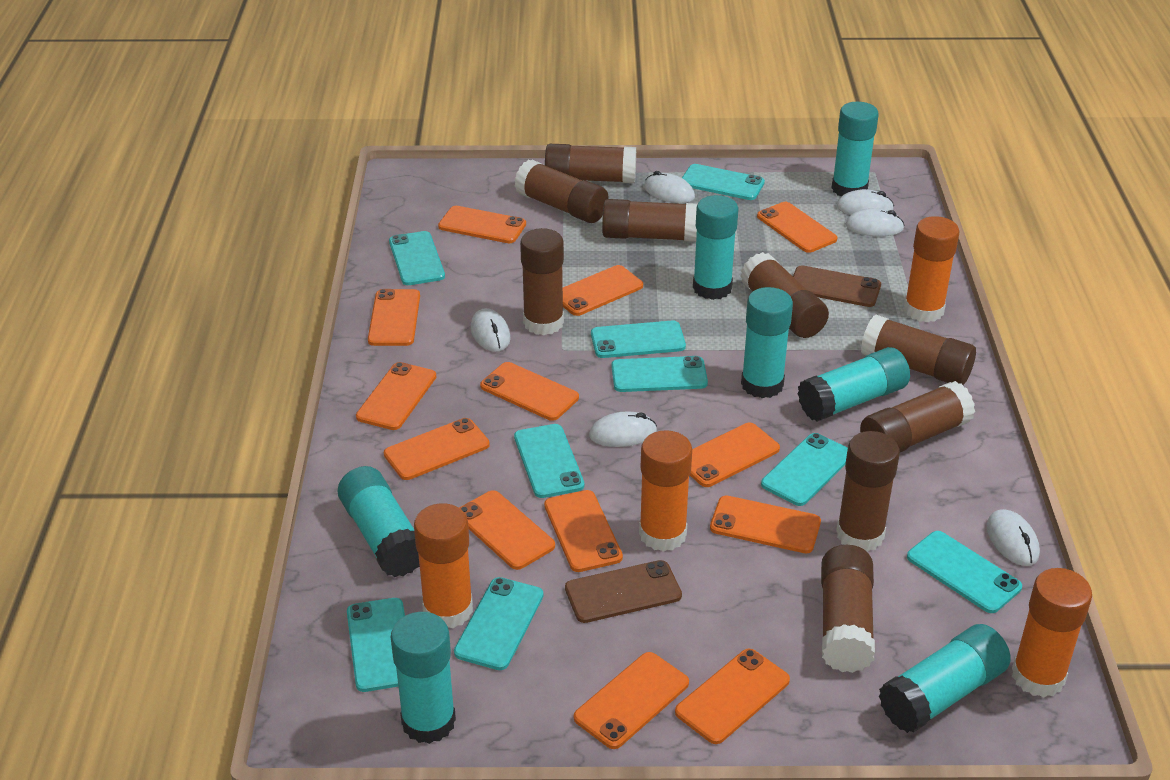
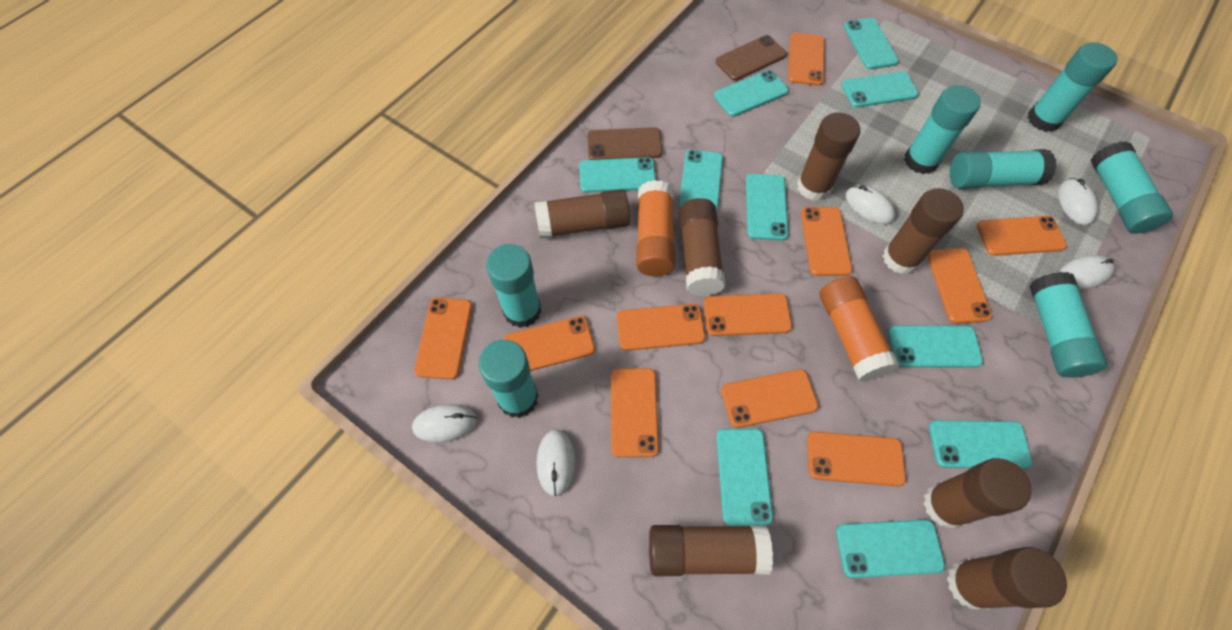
brown glue stick: [514,160,608,223] [520,228,564,335] [545,144,636,183] [602,199,697,242] [740,252,829,338] [821,545,875,673] [836,431,900,552] [860,381,975,452] [861,315,976,385] = 9 -> [534,189,630,239] [649,525,773,576] [679,198,725,296] [797,112,860,201] [883,188,964,274] [923,458,1032,529] [947,547,1067,610] = 7
orange glue stick: [414,503,473,628] [639,430,692,552] [904,216,960,323] [1012,568,1092,698] = 4 -> [636,180,675,276] [819,276,899,382] = 2
orange phone: [356,362,436,430] [368,289,420,346] [384,418,490,480] [438,206,526,243] [459,490,555,570] [480,362,579,421] [544,490,623,572] [563,265,643,316] [574,652,689,749] [675,649,790,744] [690,423,780,487] [710,496,821,553] [757,202,838,253] = 13 -> [414,298,472,379] [503,316,595,371] [611,368,659,457] [617,304,705,351] [703,293,792,336] [721,369,818,428] [788,33,825,86] [801,207,852,276] [807,431,906,486] [927,248,992,324] [977,216,1067,256] = 11
turquoise phone: [347,598,405,692] [389,231,445,285] [454,577,544,670] [514,424,584,498] [591,321,686,358] [611,356,708,392] [682,164,765,200] [761,433,848,506] [907,531,1022,613] = 9 -> [579,157,656,193] [679,150,723,212] [714,70,789,117] [716,429,773,526] [746,174,788,241] [836,519,945,578] [842,71,918,108] [844,18,899,70] [888,326,983,368] [929,420,1033,469] = 10
white mouse: [471,308,511,352] [589,411,657,447] [644,171,695,203] [836,189,894,215] [846,208,905,236] [987,509,1040,566] = 6 -> [412,404,477,443] [537,430,575,496] [846,185,895,224] [1058,178,1098,225] [1059,255,1115,289] = 5

